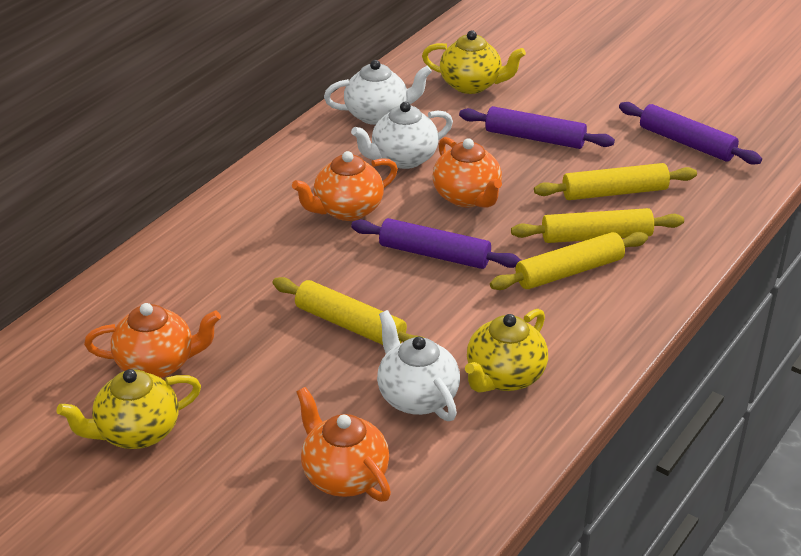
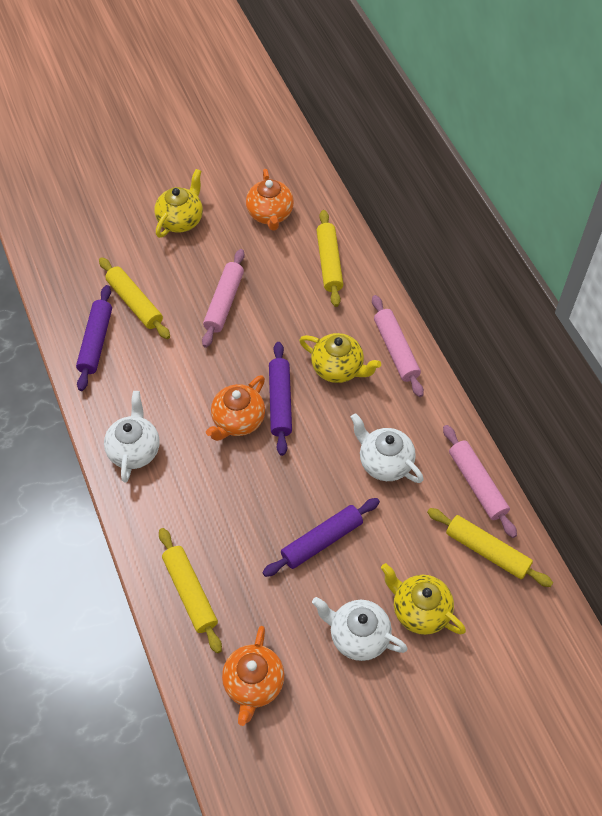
orange teapot: [84,303,221,378] [292,151,398,221] [296,387,391,502] [432,137,502,208] = 4 -> [206,375,265,441] [222,626,285,726] [246,169,294,231] = 3
pink rolling pin: none = 0 -> [202,249,245,348] [372,295,424,397] [443,425,517,538] = 3

